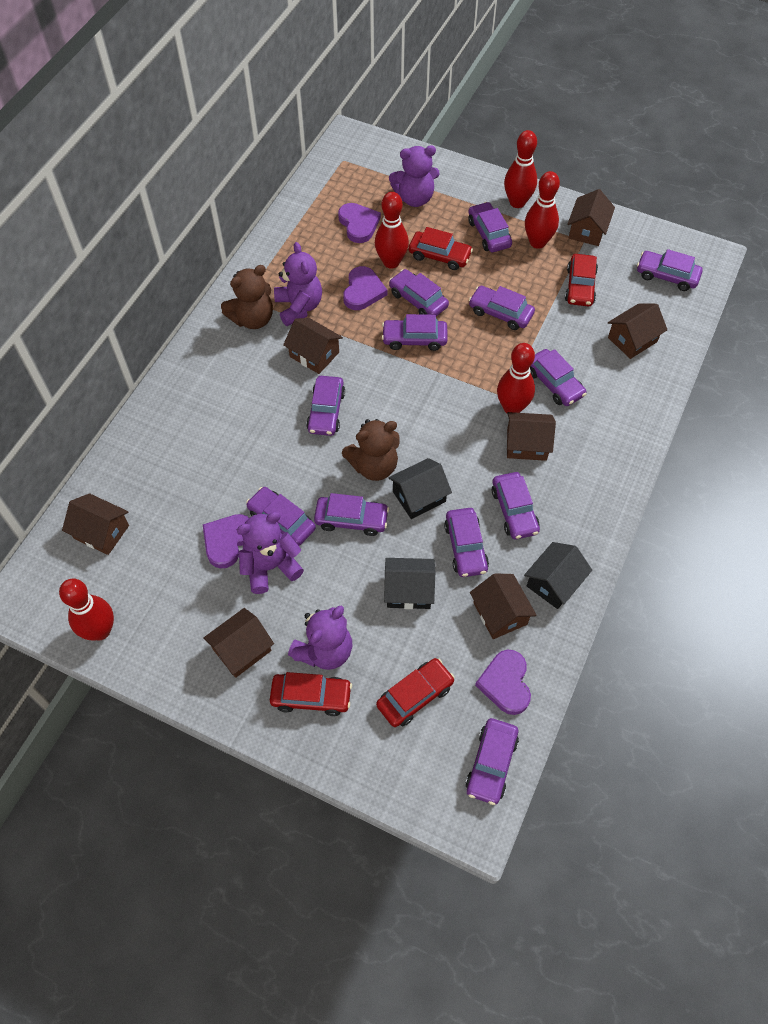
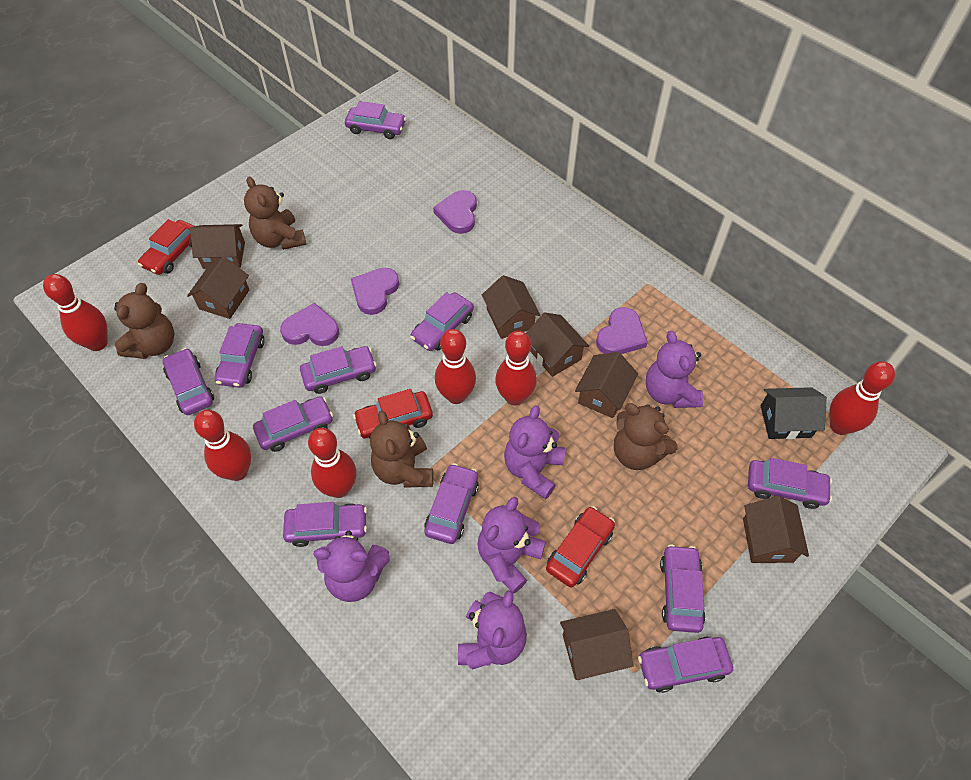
black house: [384,558,435,609] [388,458,452,519] [524,542,592,609] = 3 -> [761,387,827,439] = 1
brown teddy bear: [221,265,273,329] [342,419,400,481] = 2 -> [114,283,174,359] [244,177,306,250] [370,411,433,488] [614,403,678,470] = 4
purple car: [246,487,316,546] [306,376,345,436] [314,493,389,536] [382,314,447,351] [389,269,449,316] [444,508,489,577] [465,718,519,805] [468,202,512,252] [469,286,535,330] [492,472,540,539] [530,349,587,406] [637,249,703,291] = 12 -> [163,348,214,415] [215,323,265,388] [253,396,333,452] [283,502,367,547] [300,346,377,394] [345,101,406,139] [410,292,474,351] [424,463,479,544] [638,636,733,693] [660,545,706,633] [748,458,832,509] = 11
purple teddy bear: [237,512,304,594] [274,242,322,326] [288,605,352,670] [389,145,439,207] = 4 -> [313,531,390,602] [458,590,527,669] [477,497,546,594] [504,405,565,499] [646,331,704,408] = 5
red bowling pin: [59,578,114,641] [375,192,409,269] [497,343,535,413] [504,130,537,208] [525,171,560,249] = 5 -> [43,274,108,351] [194,410,251,481] [308,428,357,498] [435,329,476,404] [495,331,537,406] [829,361,895,435] = 6
red car: [270,672,352,716] [376,658,455,727] [409,227,473,270] [565,254,598,306] = 4 -> [138,219,194,275] [353,389,433,439] [546,506,615,587] = 3

